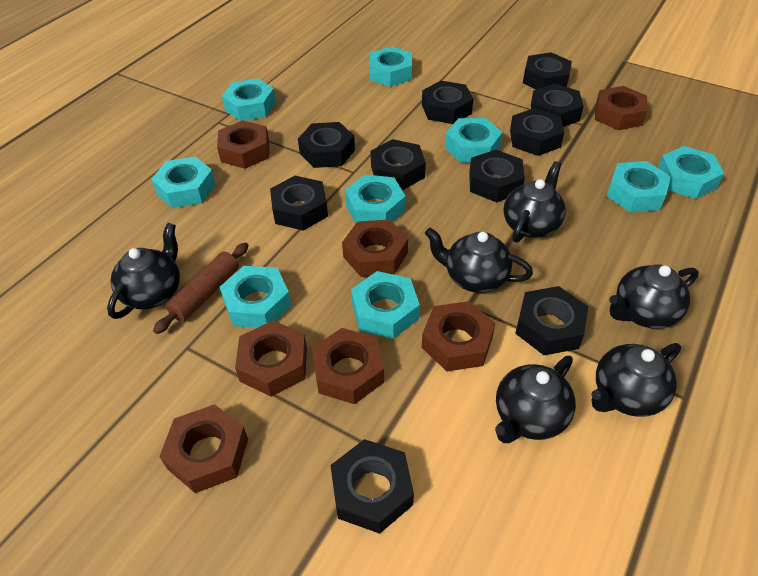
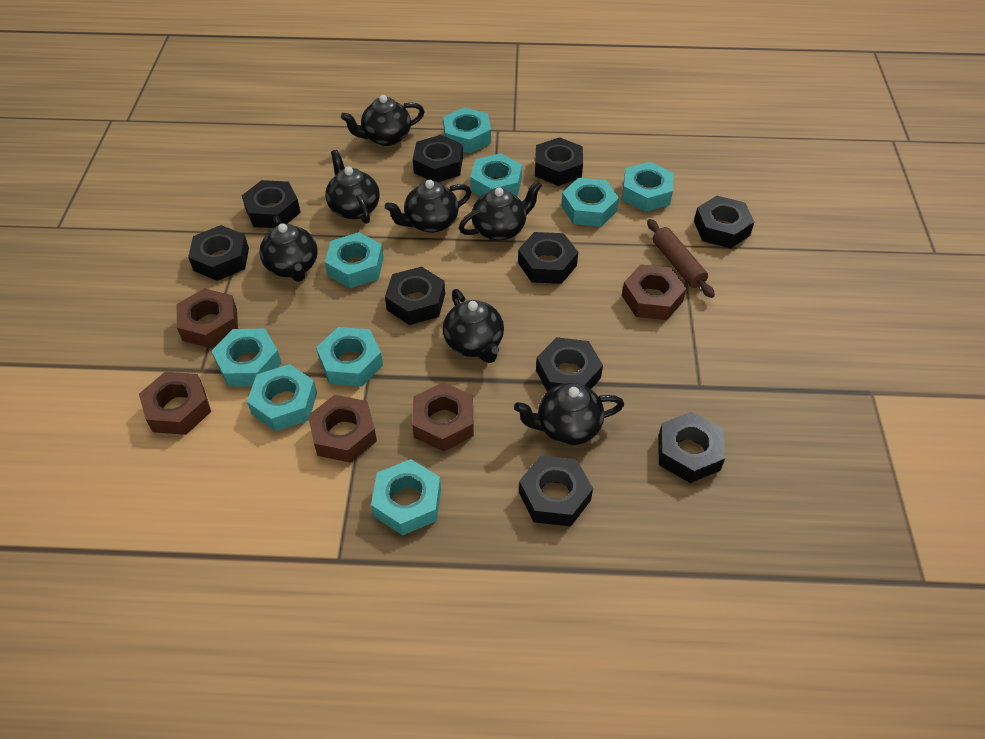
black teapot: [107,223,180,319] [425,228,533,293] [495,356,576,443] [503,161,566,243] [591,343,681,417] [609,264,699,329] = 6 -> [259,215,318,282] [325,150,380,224] [341,95,425,146] [385,180,471,233] [443,289,504,363] [459,181,542,241] [514,383,624,445] = 7
brown nut: [159,404,248,493] [217,120,269,169] [235,320,307,397] [312,328,384,404] [342,220,408,277] [422,301,495,371] [595,86,648,130] = 7 -> [139,372,211,435] [177,288,238,348] [308,395,377,463] [412,382,474,451] [622,264,686,320] = 5

